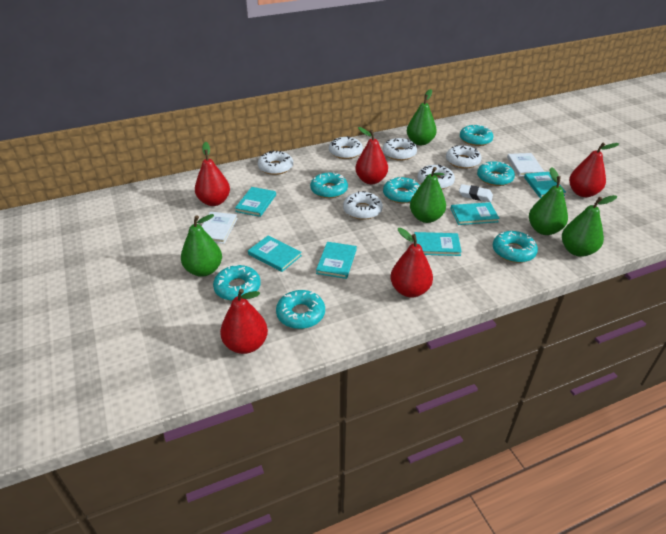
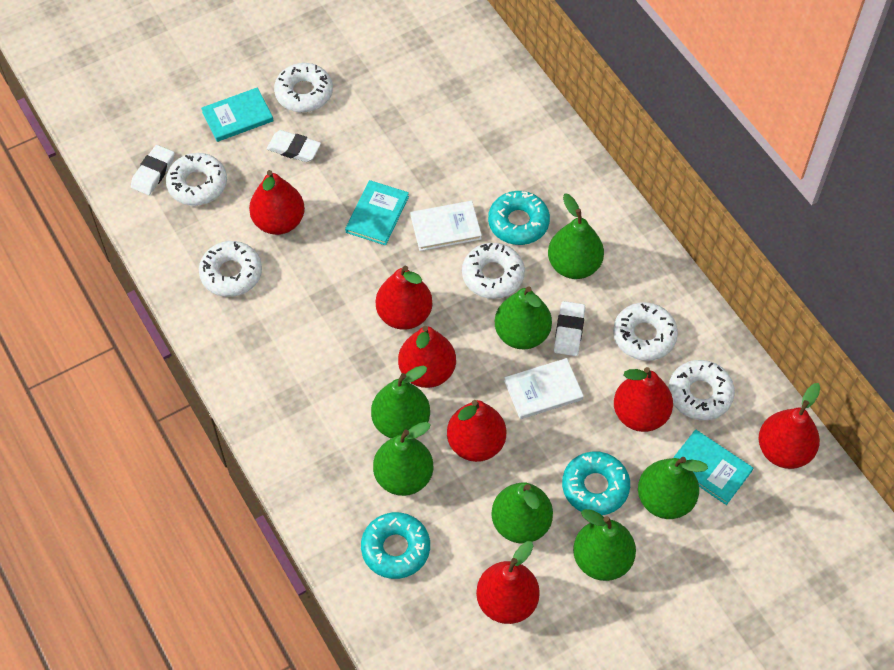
green pear: [181,214,222,277] [407,89,437,145] [410,167,446,223] [529,167,568,235] [562,195,617,257] = 5 -> [371,366,430,438] [373,422,433,496] [491,482,553,544] [495,286,552,350] [548,194,604,279] [573,509,636,581] [638,457,708,519] = 7
red pear: [195,142,230,206] [220,289,268,354] [355,127,388,184] [391,228,433,298] [569,143,619,197] = 5 -> [249,170,305,235] [376,265,432,330] [398,326,456,388] [447,400,506,462] [476,541,540,624] [614,367,673,432] [758,383,820,469] = 7
turquoise book: [235,187,276,217] [248,236,302,272] [316,242,357,279] [414,232,462,256] [451,202,500,225] [524,172,566,198] = 6 -> [201,87,273,142] [345,180,409,246] [673,429,753,505] = 3
turquoise donut: [213,265,261,301] [276,290,325,329] [310,172,348,198] [383,177,420,203] [460,124,493,146] [477,161,515,186] [493,231,538,263] = 7 -> [361,512,430,579] [488,191,550,245] [562,451,630,515] = 3
white eraser: [459,184,493,202] = 1 -> [131,145,175,195] [267,130,321,162] [554,301,585,356] = 3

